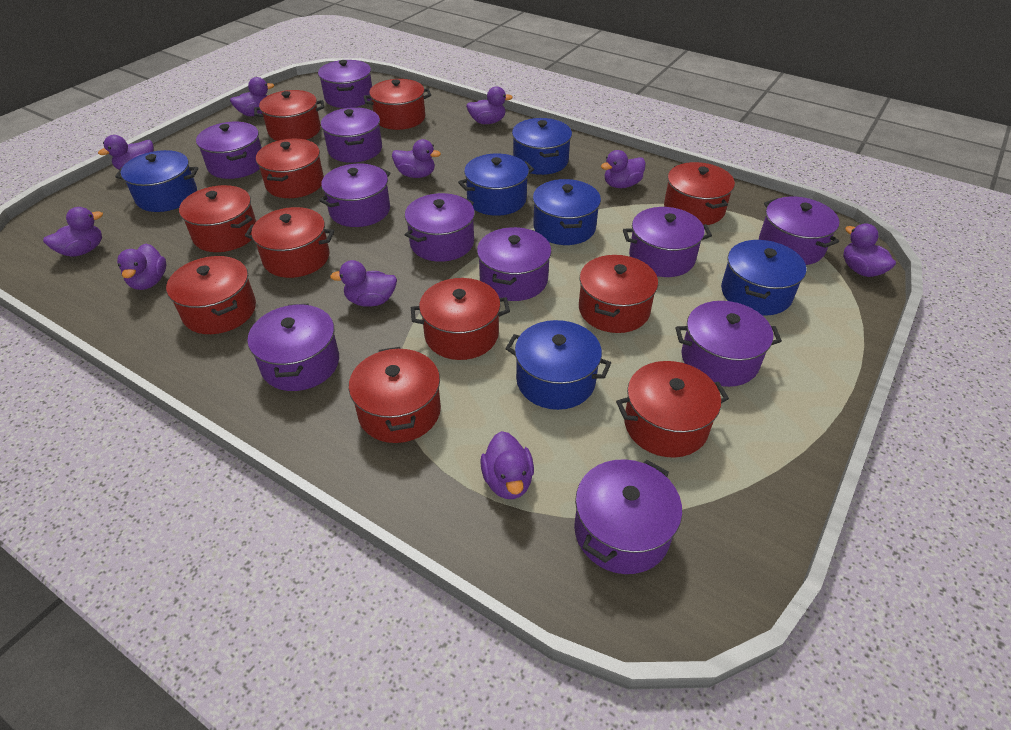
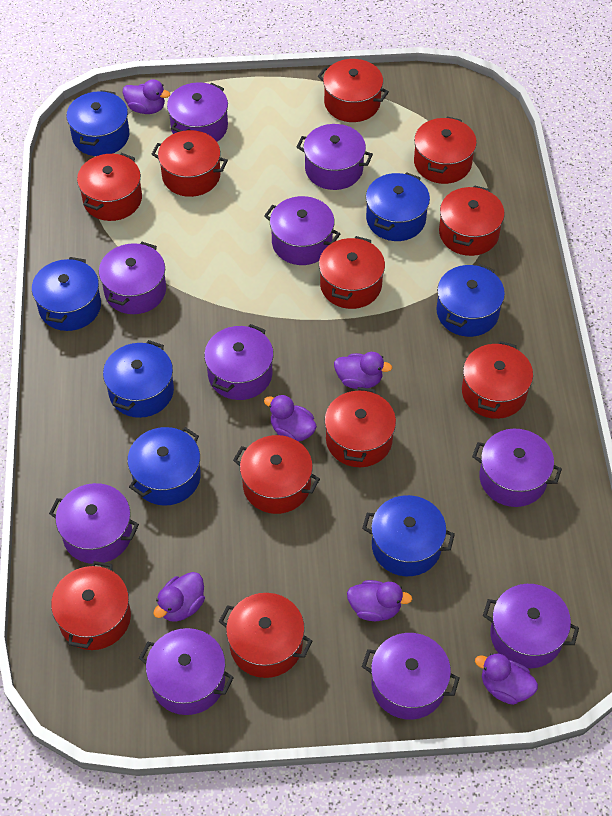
blue pot: [115,150,198,212] [458,154,534,216] [505,320,611,410] [512,118,572,175] [533,179,601,245] [721,240,806,316] = 6 -> [32,257,101,331] [66,90,129,156] [103,340,174,418] [127,427,201,506] [362,495,455,576] [366,172,430,241] [437,264,505,337] = 7
purple duck: [43,207,103,257] [98,135,154,170] [117,244,166,290] [230,77,274,116] [330,260,397,307] [392,139,441,178] [466,86,513,124] [480,431,534,499] [601,150,646,188] [843,224,896,277] = 10 -> [123,79,170,114] [154,572,205,622] [264,395,317,442] [334,352,392,389] [347,580,412,621] [475,653,538,705] = 6
purple pot: [196,122,262,179] [248,304,339,391] [318,60,372,108] [319,164,390,227] [321,107,382,163] [405,193,475,262] [477,227,552,301] [574,459,682,574] [623,207,712,277] [676,301,782,387] [759,197,839,265] = 11 -> [49,483,139,564] [99,242,166,314] [139,628,234,715] [167,82,228,142] [204,324,274,400] [264,196,340,265] [297,124,373,190] [362,633,460,720] [472,429,562,507] [483,584,579,668] = 10

